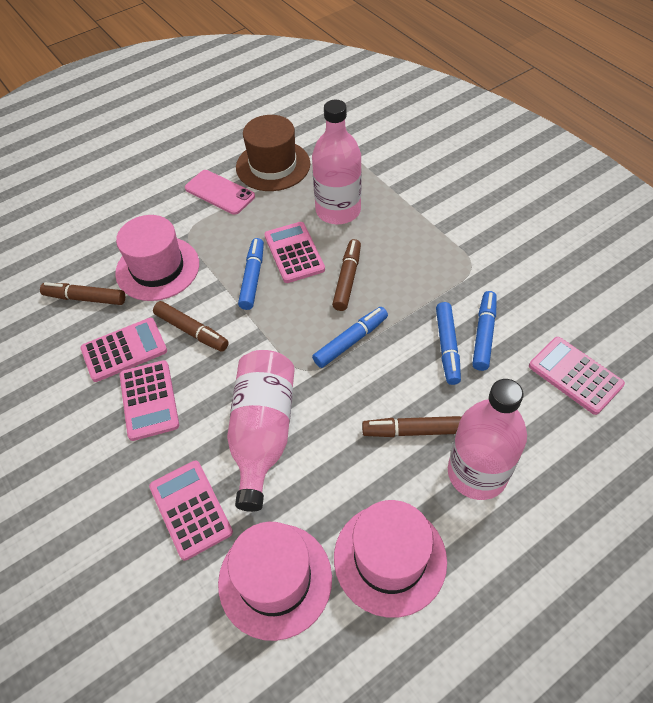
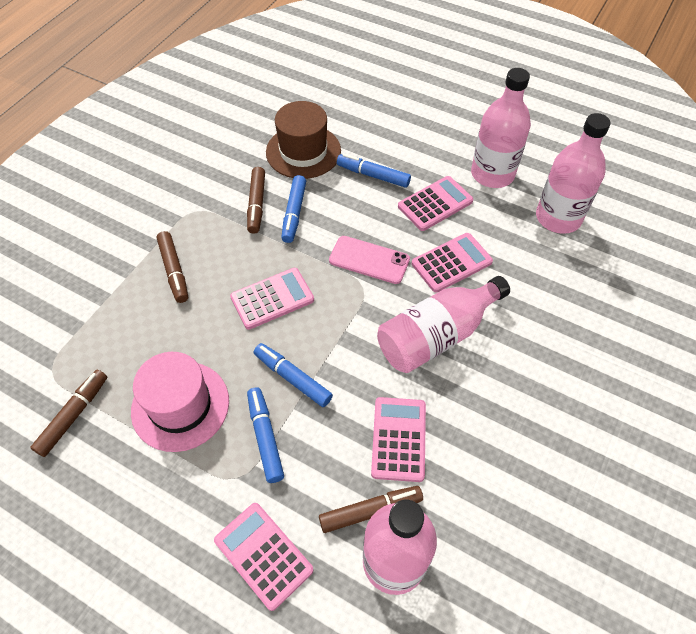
pink bottle: [227,350,295,512] [312,100,362,224] [448,379,527,500] = 3 -> [363,500,437,595] [377,276,510,373] [471,68,531,188] [536,113,611,234] = 4
pink hat: [115,215,199,301] [218,522,332,641] [334,500,447,618] = 3 -> [131,352,229,452] = 1

